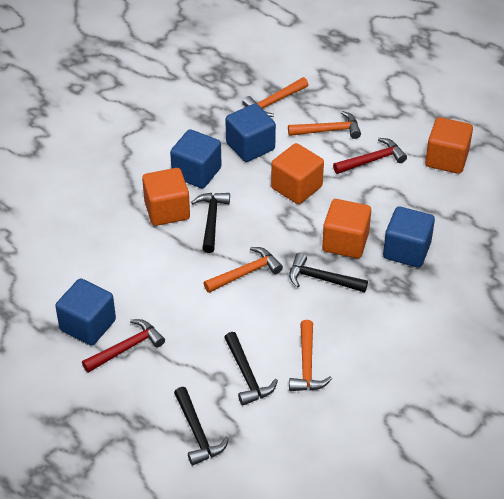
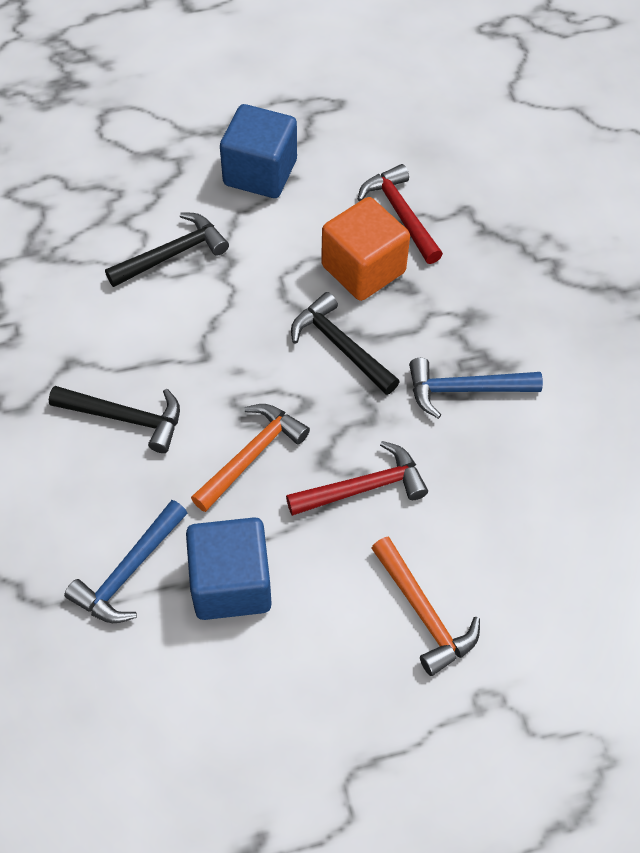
black hammer: [174,387,229,466] [191,193,230,253] [224,332,278,406] [289,253,368,293] = 4 -> [49,386,180,453] [105,213,229,287] [291,292,400,395] = 3
blue cube: [55,278,116,346] [170,129,222,189] [225,104,276,162] [383,206,435,268] = 4 -> [186,517,272,620] [220,104,297,198] = 2
blue hammer: none = 0 -> [64,500,187,623] [409,358,543,419] = 2
orange cube: [142,168,190,226] [271,143,324,204] [322,199,371,258] [425,117,473,174] = 4 -> [321,197,410,301] = 1
orange hammer: [203,247,283,293] [242,77,308,117] [288,111,361,139] [289,320,332,391] = 4 -> [191,404,310,512] [371,536,480,676] = 2

